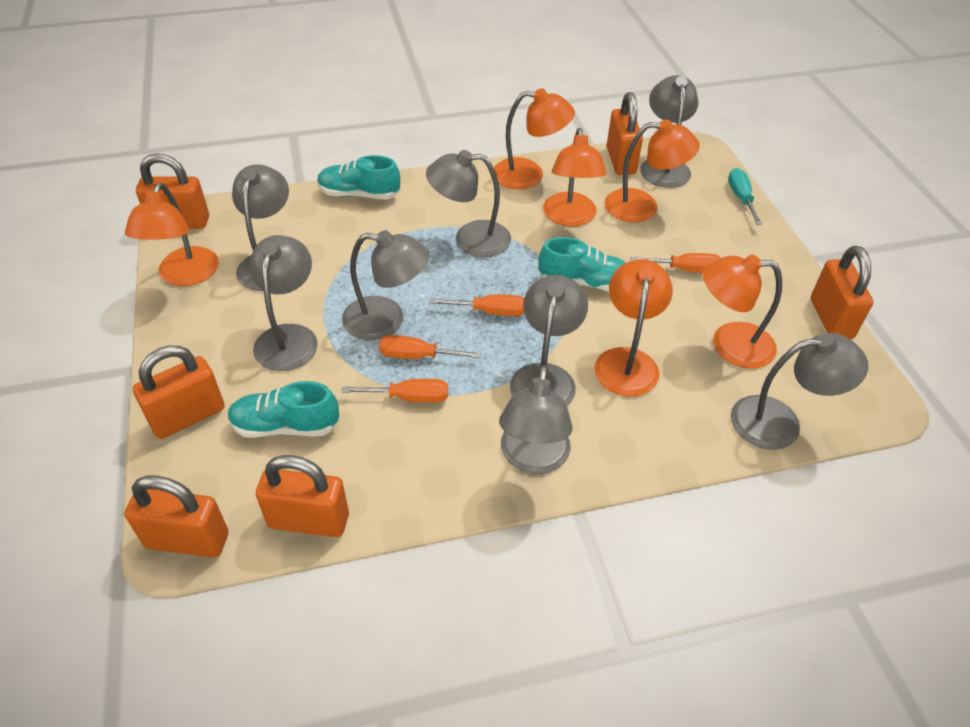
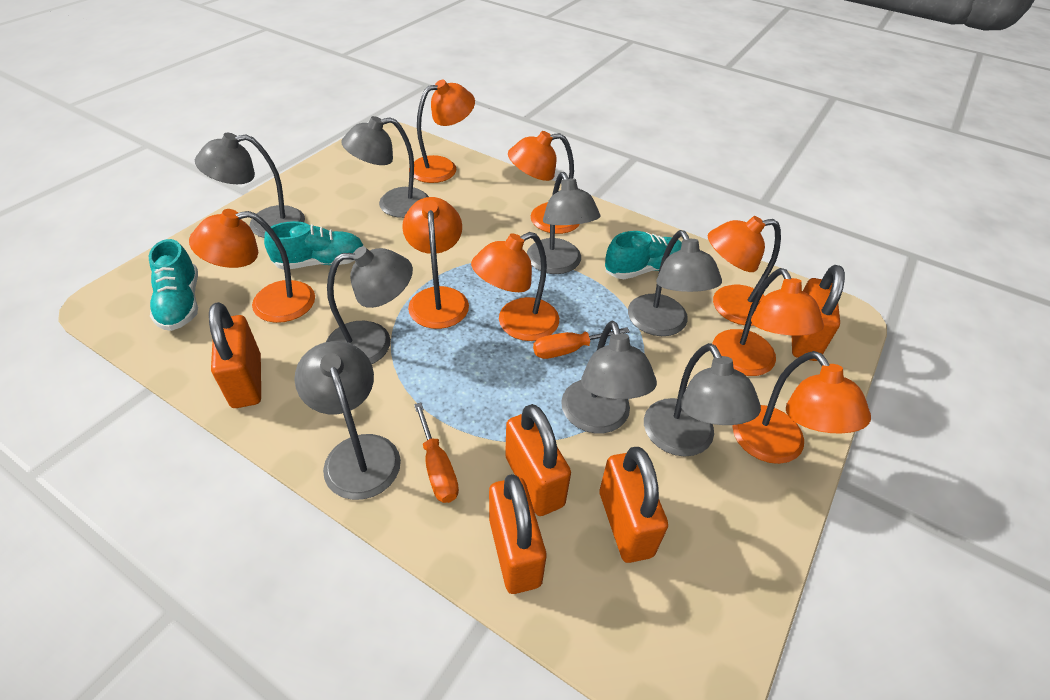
orange lamp: [125,183,219,286] [494,88,575,189] [543,128,606,227] [595,259,673,397] [604,119,700,222] [702,255,782,369] = 6 -> [189,209,315,323] [402,197,469,329] [414,80,475,183] [471,232,559,341] [508,131,580,234] [708,216,781,326] [712,268,824,376] [732,351,871,464] = 8
orange padlock: [125,476,229,558] [133,345,224,439] [136,153,209,228] [256,455,349,537] [607,92,643,175] [811,246,873,339] = 6 -> [209,302,261,408] [489,474,546,594] [505,404,571,516] [599,447,668,563] [792,265,845,361] = 5
orange screwdriver: [341,379,448,403] [379,335,481,359] [430,295,524,316] [630,253,721,273] = 4 -> [414,403,459,503] [533,327,630,359] = 2
turquoise screwdriver: [728,168,762,225] = 1 -> none = 0

